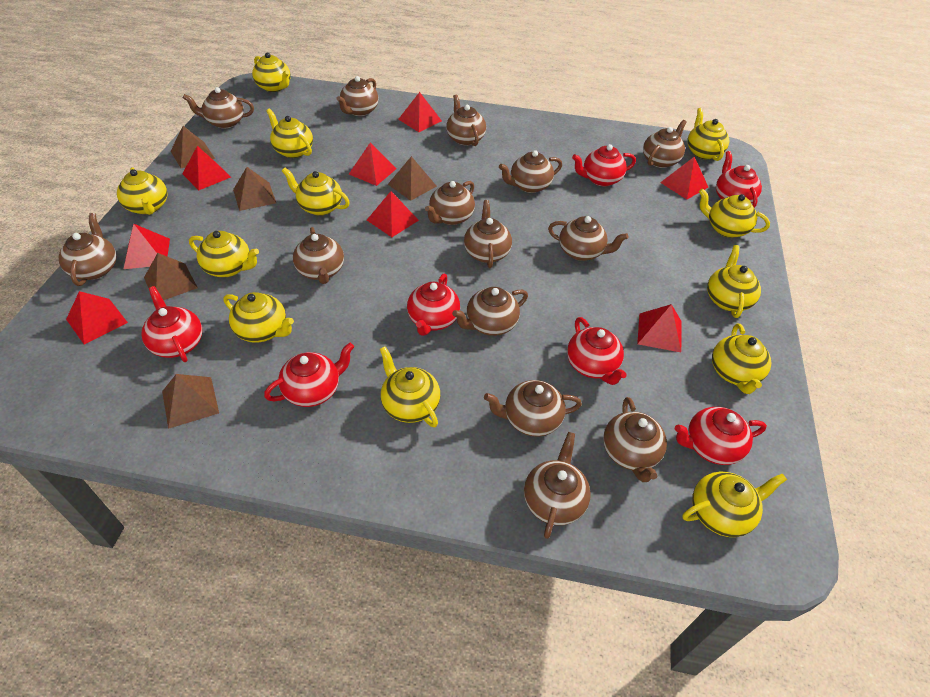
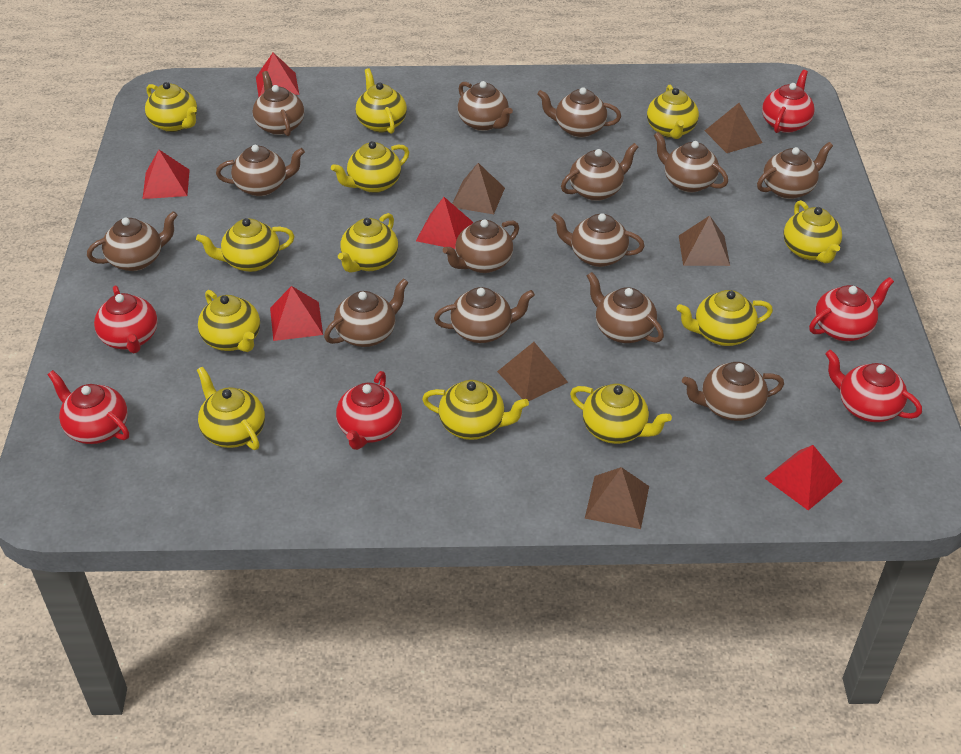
red pyramid: [66,291,128,344] [124,224,170,269] [182,146,231,190] [349,143,396,186] [367,191,419,237] [398,92,442,132] [637,304,682,352] [660,156,708,199] = 8 -> [143,150,190,199] [256,52,299,97] [270,286,323,341] [416,197,473,249] [764,445,843,510] = 5
red teapot: [141,286,202,362] [264,343,354,407] [407,273,460,336] [567,317,627,385] [572,144,636,186] [675,407,767,465] [716,151,762,208] = 7 -> [47,370,129,444] [94,285,158,353] [336,371,402,450] [762,70,815,133] [809,277,894,341] [825,350,922,422] = 6

